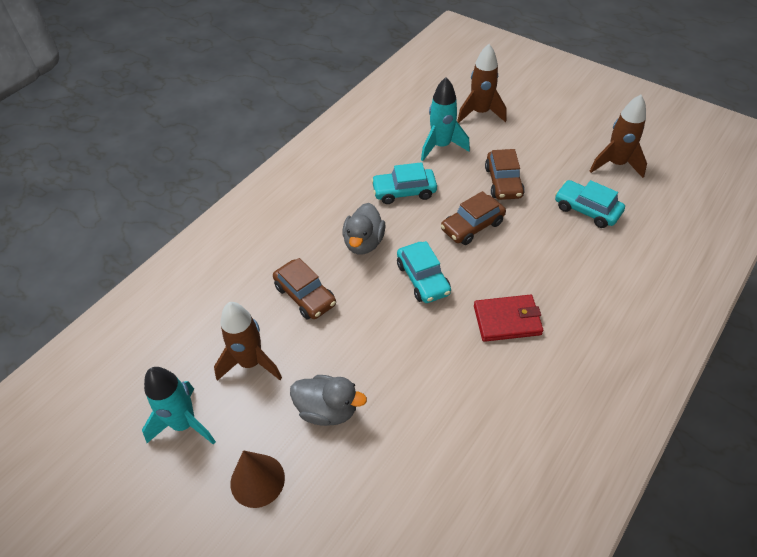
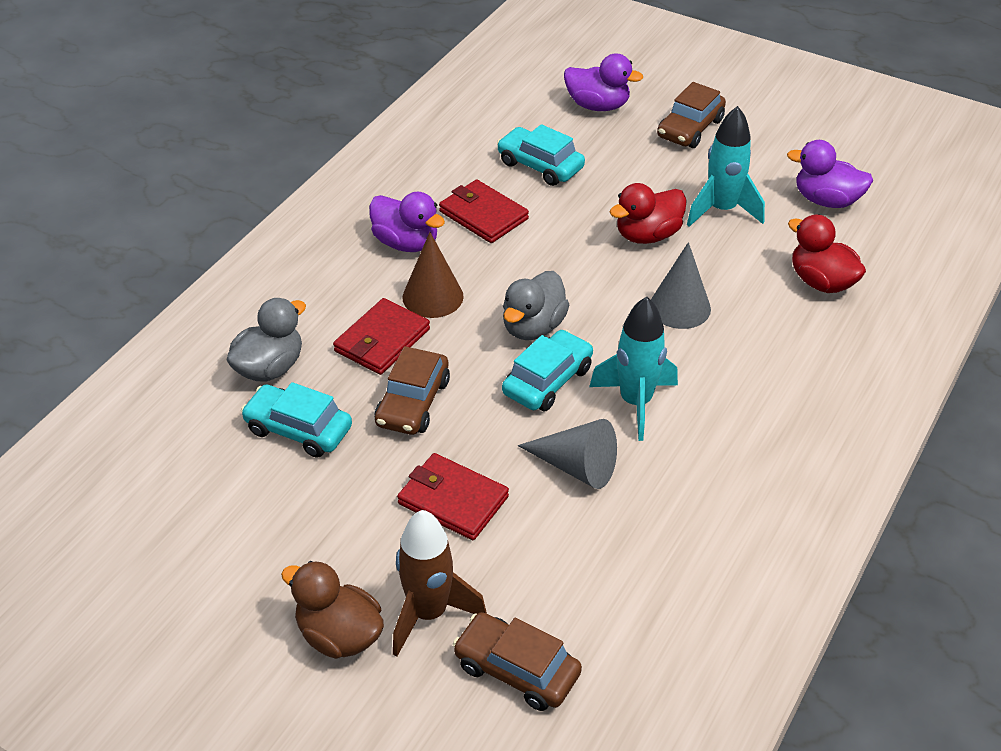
brown duck: none = 0 -> [281,561,384,659] = 1
brown rocket: [214,302,282,381] [457,44,506,123] [590,95,647,178] = 3 -> [393,510,487,657] = 1
grey cone: none = 0 -> [518,419,617,489] [651,242,711,329] = 2
purple duck: none = 0 -> [369,192,445,252] [564,53,643,111] [787,140,873,208] = 3
red duck: none = 0 -> [610,183,687,244] [788,215,866,293] = 2
red wallet: [474,295,543,342] = 1 -> [333,298,430,375] [397,453,509,540] [439,180,529,243] = 3

